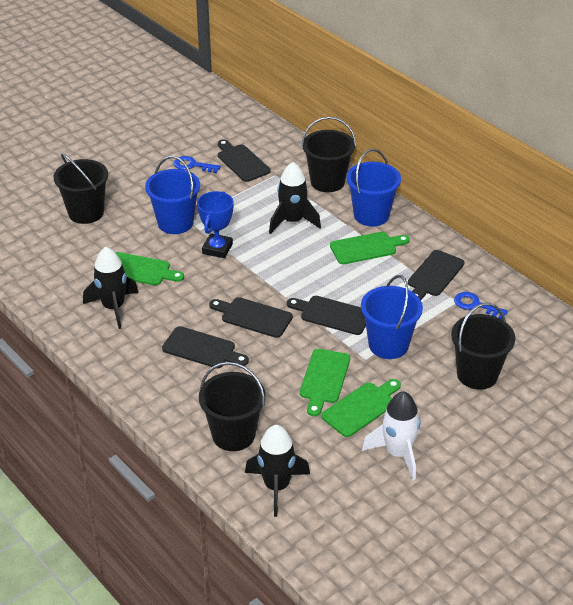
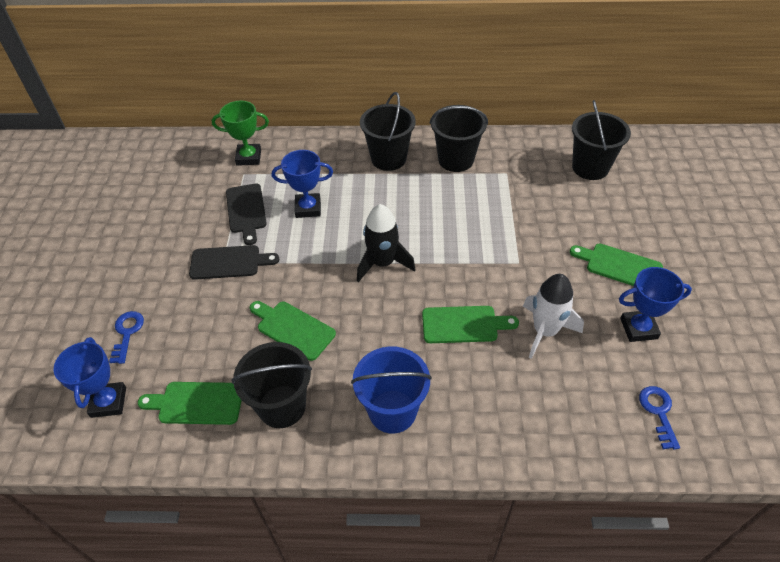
black cutting board: [162,326,249,368] [209,297,293,338] [218,139,271,182] [287,296,366,335] [408,250,465,300] = 5 -> [189,245,279,280] [226,184,267,245] = 2
black rocket: [83,247,139,329] [245,425,310,517] [269,162,321,234] = 3 -> [357,204,416,282] = 1
blue bucket: [145,156,200,234] [346,149,401,226] [361,275,423,359] = 3 -> [351,346,432,434] = 1
blue trophy: [197,191,233,258] = 1 -> [53,337,126,418] [272,150,333,218] [619,267,692,342] = 3
green trophy: none = 0 -> [212,101,269,166] = 1

